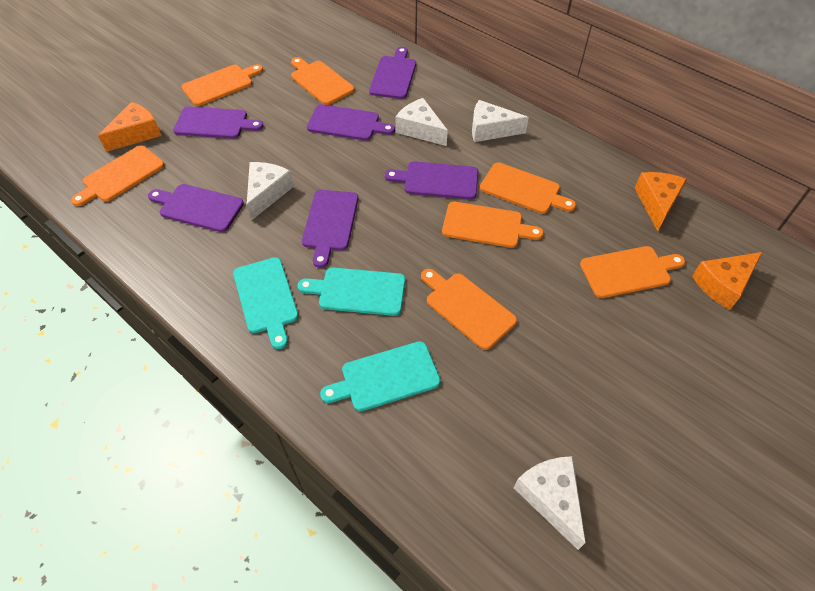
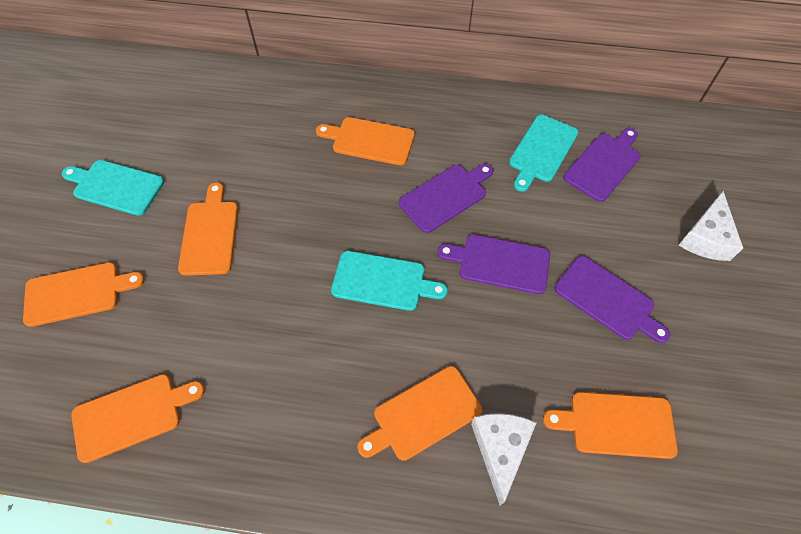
orange cheese: [98,102,162,152] [635,172,687,231] [692,252,762,310] = 3 -> none = 0
orange cutting board: [71,146,165,206] [181,64,263,106] [291,57,355,105] [421,269,517,350] [442,202,544,248] [480,162,576,214] [580,246,685,298] = 7 -> [23,262,145,327] [71,374,205,463] [178,182,238,276] [316,117,415,165] [357,366,482,461] [543,392,678,459] = 6
purple cutting board: [148,184,244,232] [173,106,263,139] [302,190,358,268] [307,104,395,141] [369,47,416,99] [385,161,478,199] = 6 -> [399,164,493,233] [437,234,550,294] [554,256,670,343] [563,128,641,202] = 4
white cheese: [247,162,294,221] [396,98,448,146] [472,100,529,142] [514,456,586,550] = 4 -> [471,413,537,505] [679,191,743,261] = 2

